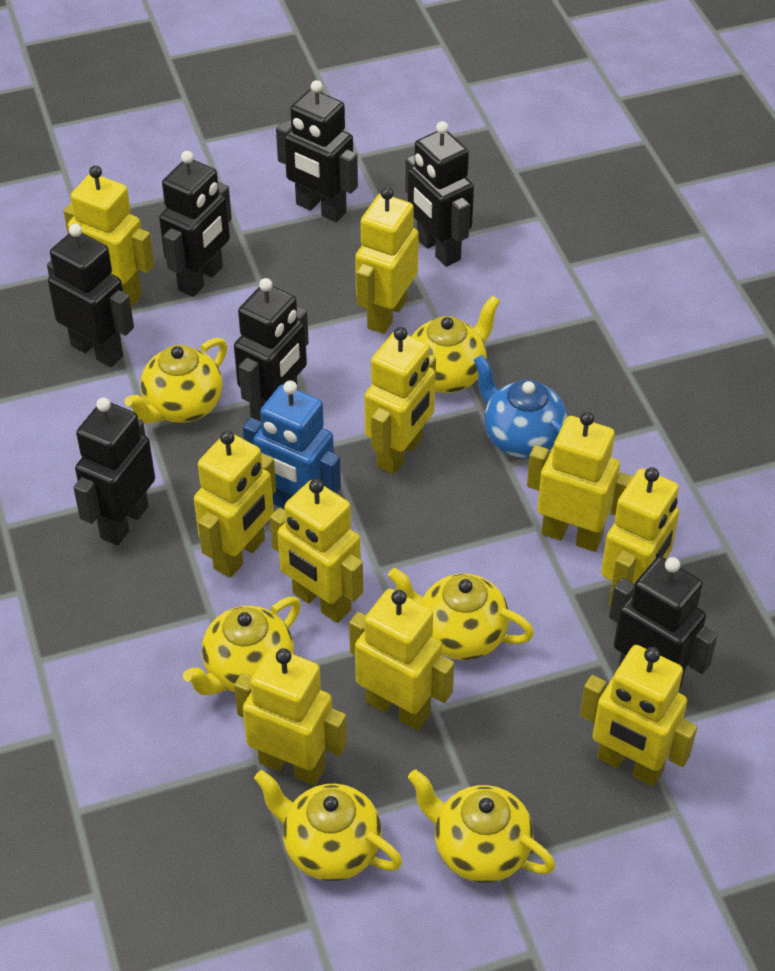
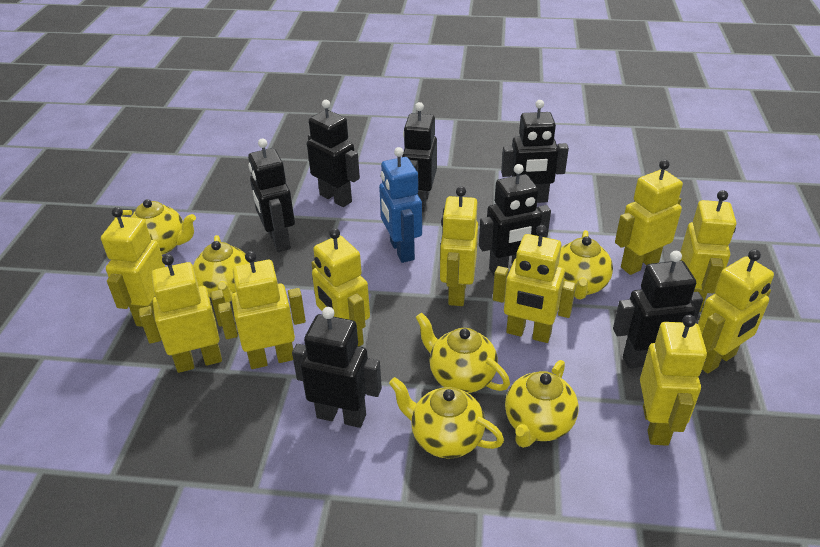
blue teapot: [474,355,567,458] = 1 -> none = 0

